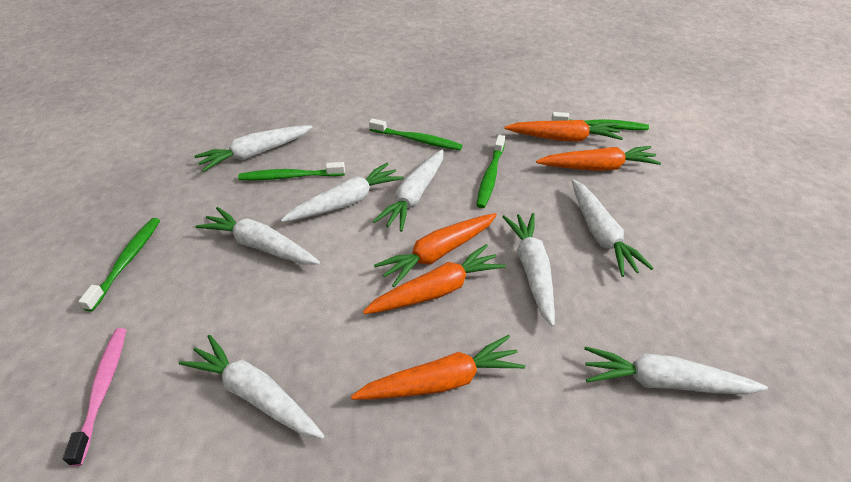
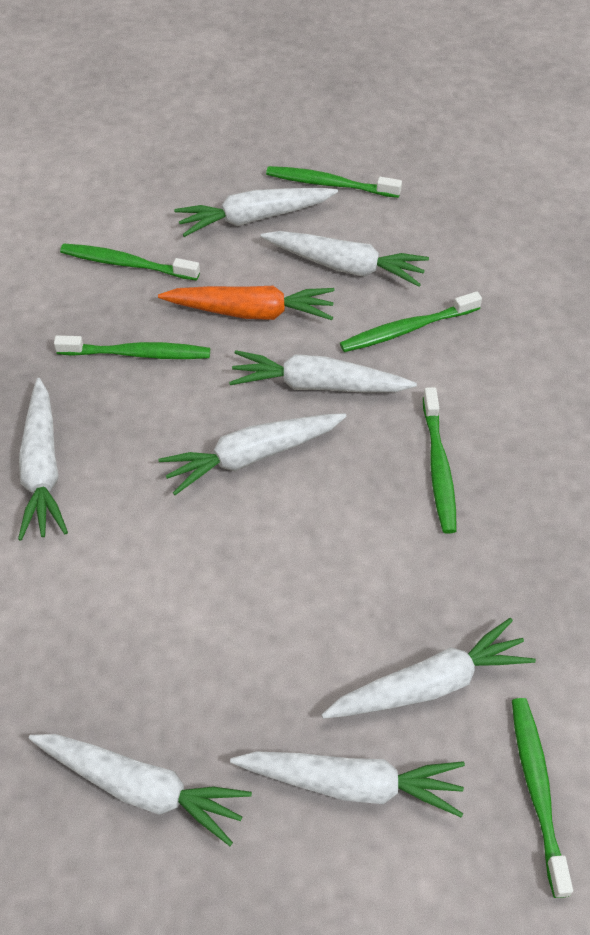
green toothbrush: [78,218,160,312] [238,162,345,180] [369,118,462,150] [476,135,505,208] [551,112,649,130] = 5 -> [54,335,210,359] [60,244,200,281] [266,166,402,198] [340,291,482,352] [423,387,457,534] [512,698,573,898] = 6
orange carrot: [351,335,525,400] [363,244,506,314] [374,213,497,287] [504,120,623,142] [536,146,661,171] = 5 -> [158,286,334,320] = 1
pink toothbrush: [63,328,126,466] = 1 -> none = 0

